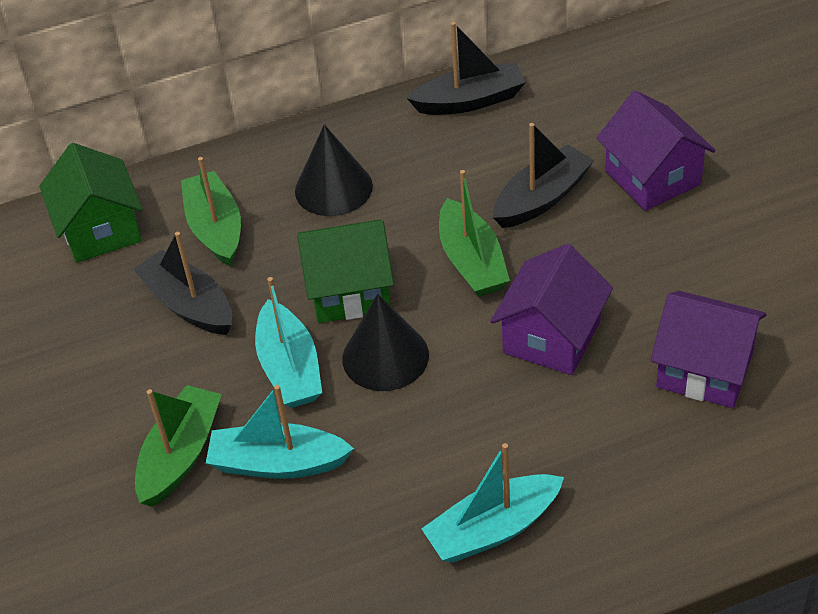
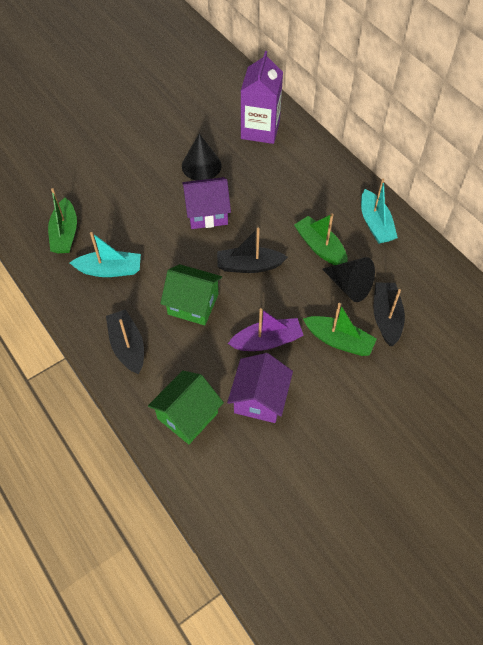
purple boat: none = 0 -> [228,308,304,351] = 1
purple carton: none = 0 -> [241,51,283,144] = 1
purple house: [490,244,613,375] [596,91,715,211] [651,291,767,408] = 3 -> [182,177,231,229] [227,353,293,423] = 2
turquoise boat: [206,385,354,479] [255,277,322,408] [421,443,564,563] = 3 -> [70,232,141,277] [361,179,398,244] = 2

